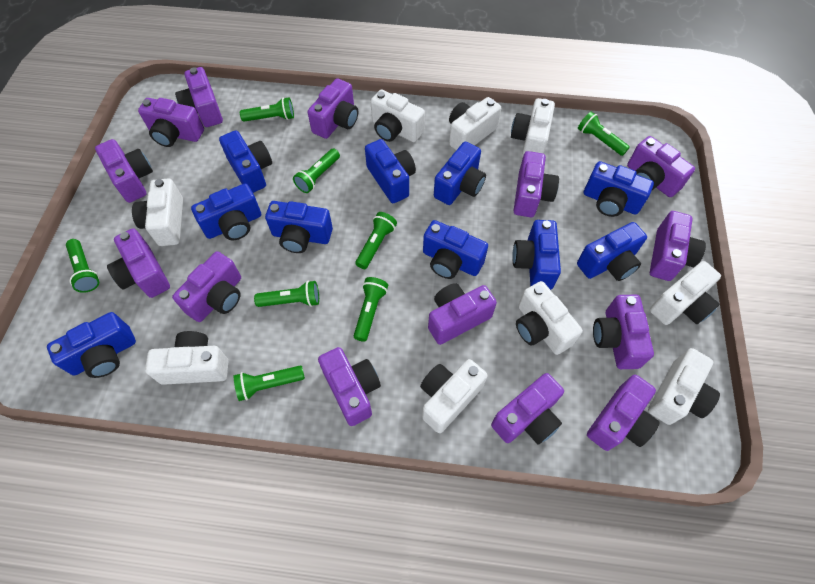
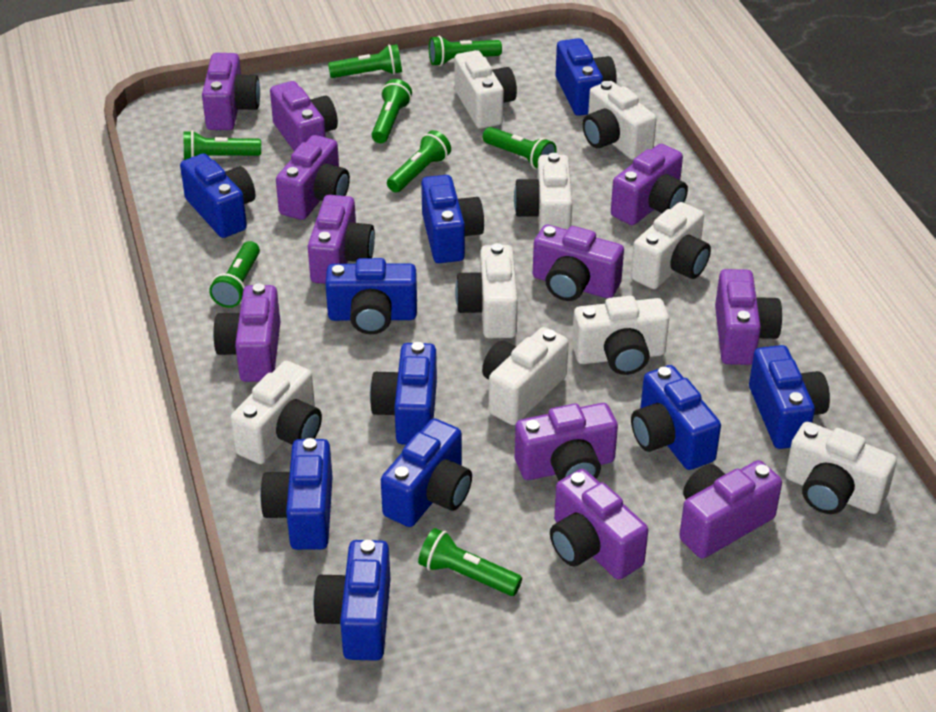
purple camera: [95,139,153,203] [107,228,170,298] [138,98,204,147] [172,251,241,322] [175,67,223,127] [308,78,358,139] [318,347,381,426] [428,283,497,345] [491,373,564,445] [514,151,559,217] [587,375,660,451] [593,295,654,369] [627,136,695,197] [650,211,706,281] = 14 -> [202,53,260,130] [213,284,280,382] [270,81,338,151] [276,135,350,220] [308,195,375,284] [515,403,618,481] [533,225,624,301] [550,469,648,580] [611,144,688,225] [679,460,782,559] [715,269,782,365] = 11

